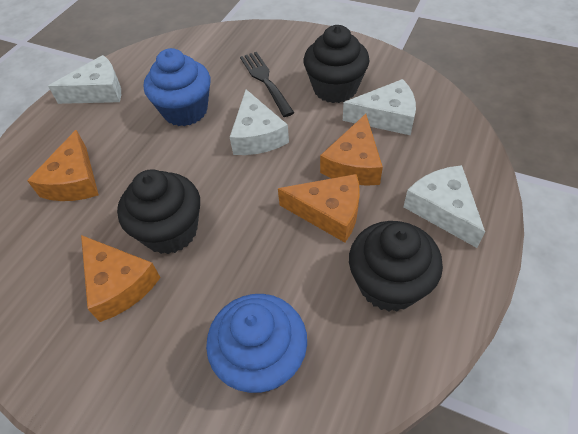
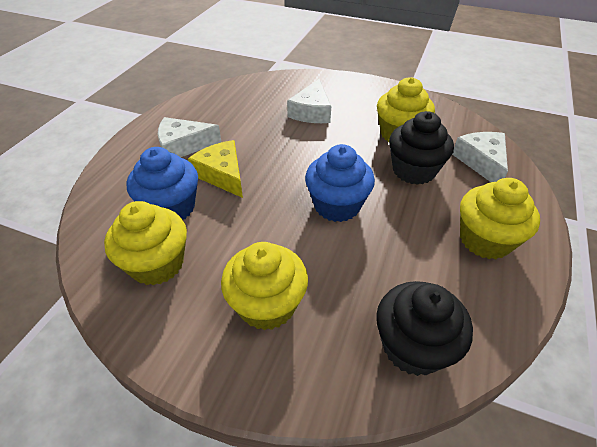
black cupcake: [117,169,200,254] [304,25,369,103] [349,221,443,312] = 3 -> [376,281,473,376] [389,111,454,185] = 2
black fork: [240,52,294,117] = 1 -> none = 0
orange cheese: [27,130,99,201] [81,235,161,322] [278,174,360,243] [320,114,383,186] = 4 -> none = 0
white cheese: [48,55,121,104] [230,89,289,155] [343,79,416,135] [403,165,485,248] = 4 -> [158,117,221,158] [287,79,331,123] [452,132,508,182] = 3
yellow cheese: none = 0 -> [188,140,243,198] = 1
yellow cupcake: none = 0 -> [104,201,187,285] [221,242,308,330] [377,77,435,142] [460,178,540,259] = 4

